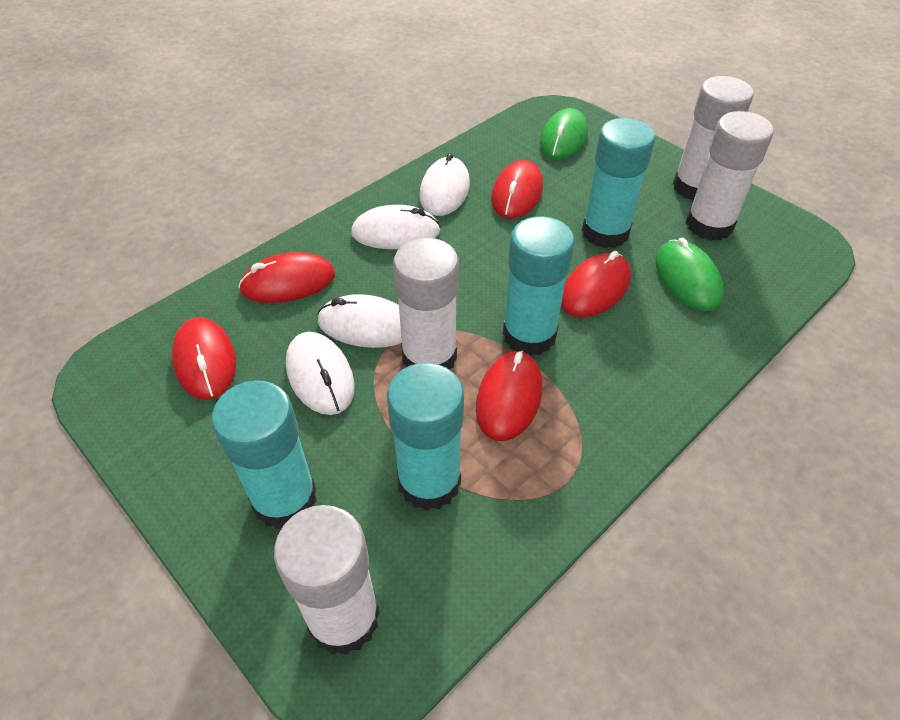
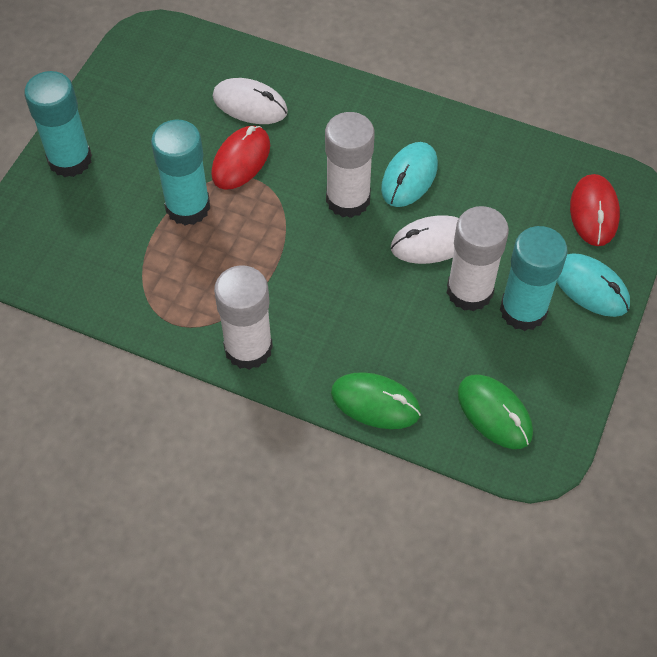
red mouse: [172,317,236,400] [238,252,335,303] [476,351,542,441] [491,160,543,219] [561,251,631,318] = 5 -> [211,126,270,190] [570,174,620,246] = 2
turquoise glue stick: [212,380,317,529] [387,363,464,511] [503,216,575,356] [582,118,655,248] = 4 -> [24,71,92,177] [151,120,210,225] [500,226,568,331] = 3
turquoise mouse: none = 0 -> [381,142,438,207] [557,253,630,317] = 2
white glue stick: [274,505,380,655] [393,238,459,369] [673,76,754,201] [686,111,774,241] = 4 -> [214,265,273,370] [325,112,375,218] [447,206,509,312] = 3
white mouse: [286,332,355,415] [317,294,402,348] [351,205,441,249] [420,153,470,216] = 4 -> [213,78,288,124] [391,215,459,264] = 2

